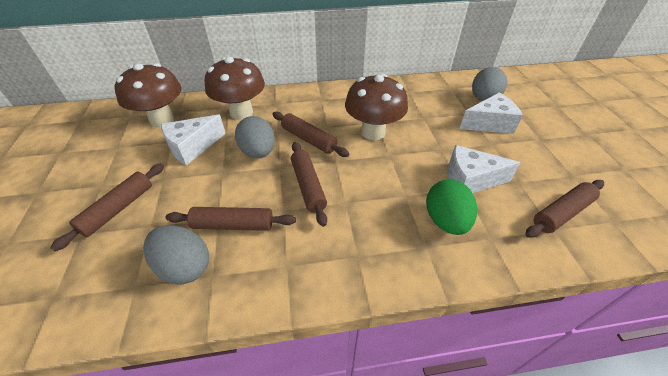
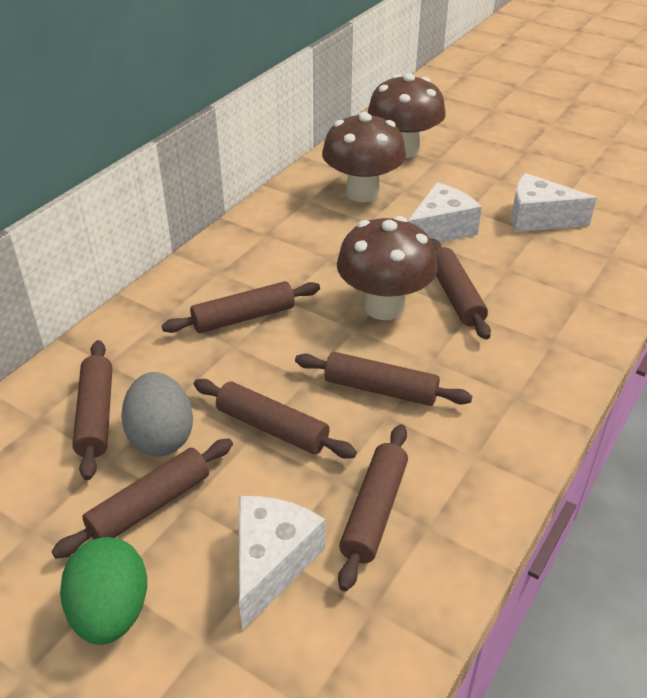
brown rolling pin: [50,163,164,251] [165,207,296,231] [273,112,349,157] [291,142,327,227] [525,180,604,238] = 5 -> [51,439,233,559] [72,340,112,480] [162,281,320,333] [194,379,357,459] [295,352,472,406] [338,424,408,591] [431,238,491,340] = 7
grey egg: [143,226,209,285] [235,116,275,158] [472,67,508,101] = 3 -> [121,372,193,456] = 1

